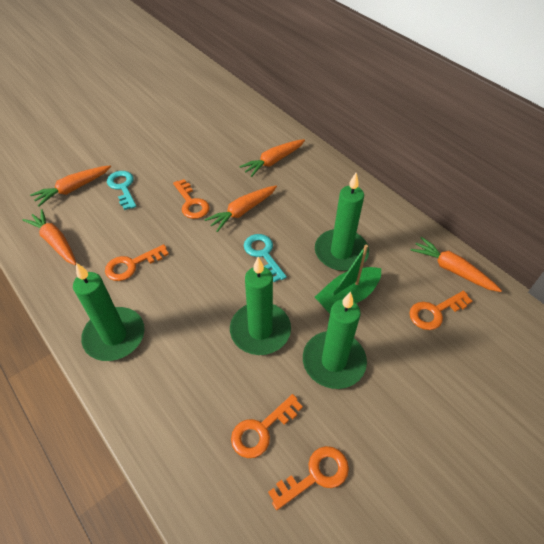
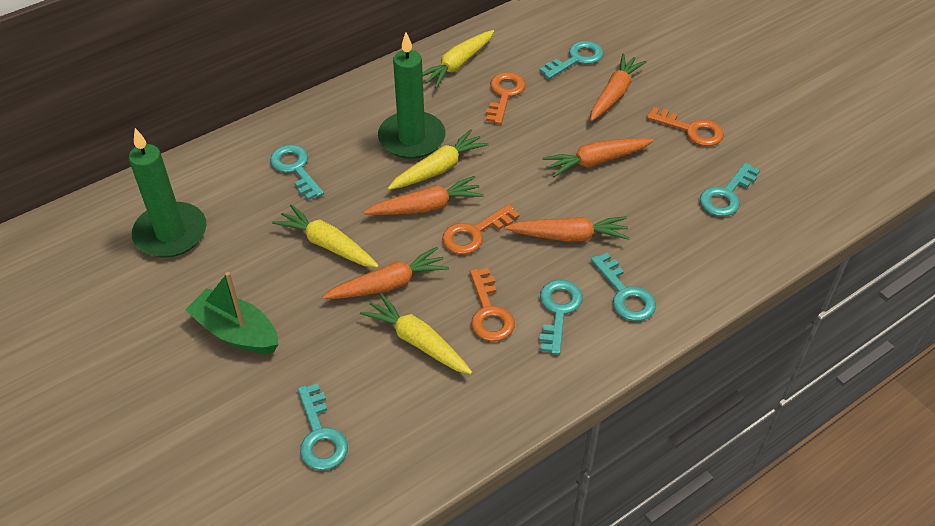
green candle: [73,263,144,361] [230,257,291,355] [303,291,367,389] [315,173,369,271] = 4 -> [129,128,206,258] [378,32,446,159] = 2
orange key: [105,244,169,281] [173,179,210,219] [231,394,303,458] [268,446,349,510] [409,291,472,330] = 5 -> [442,204,519,254] [470,268,515,342] [486,72,526,124] [646,107,724,146] = 4
turquoise key: [107,171,137,210] [244,234,287,282] = 2 -> [270,145,324,200] [298,383,348,470] [539,280,583,355] [540,41,603,79] [591,253,656,321] [700,162,760,216] = 6
yellow carrot: none = 0 -> [272,204,379,268] [360,293,472,374] [388,129,489,190] [423,30,494,88] = 4

